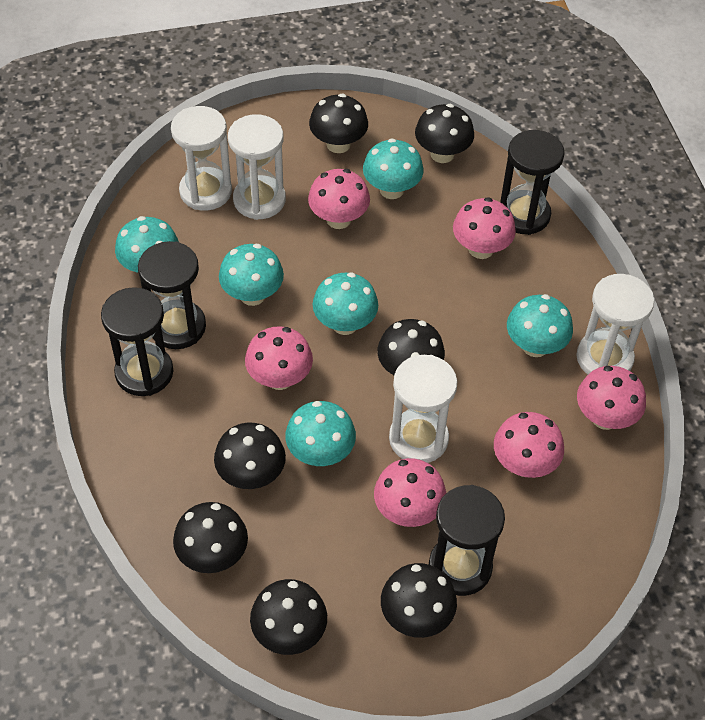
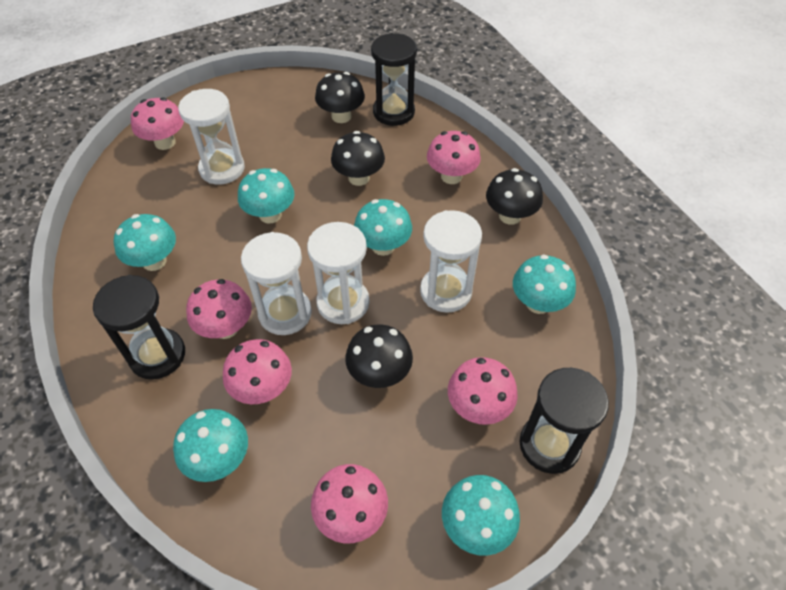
black hourglass: [101,287,173,396] [138,241,206,349] [429,485,505,596] [500,130,565,235] = 4 -> [93,275,185,380] [371,33,417,126] [519,368,609,474] = 3
black mushroom: [173,502,248,573] [214,423,286,489] [250,579,327,655] [309,94,368,153] [377,319,445,375] [381,563,457,638] [415,104,474,163] = 7 -> [315,72,365,123] [331,131,385,186] [345,324,413,388] [486,168,543,225] = 4

